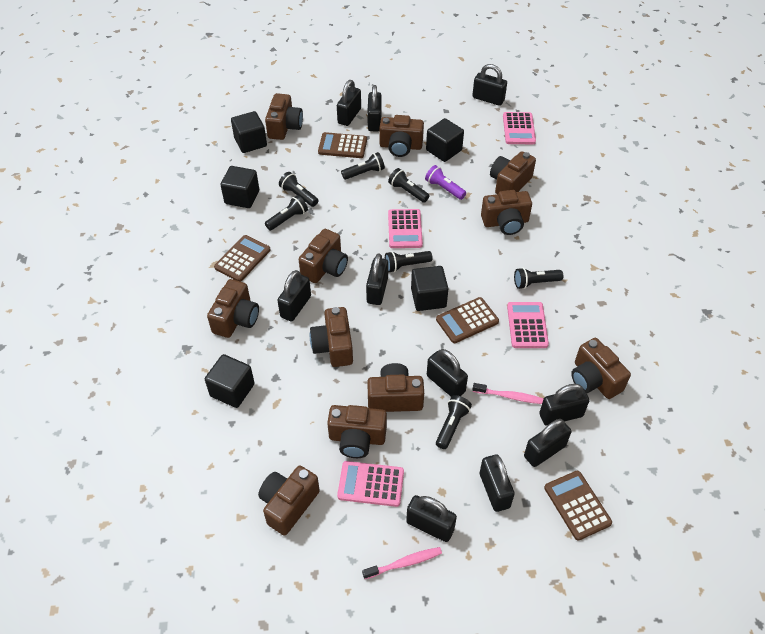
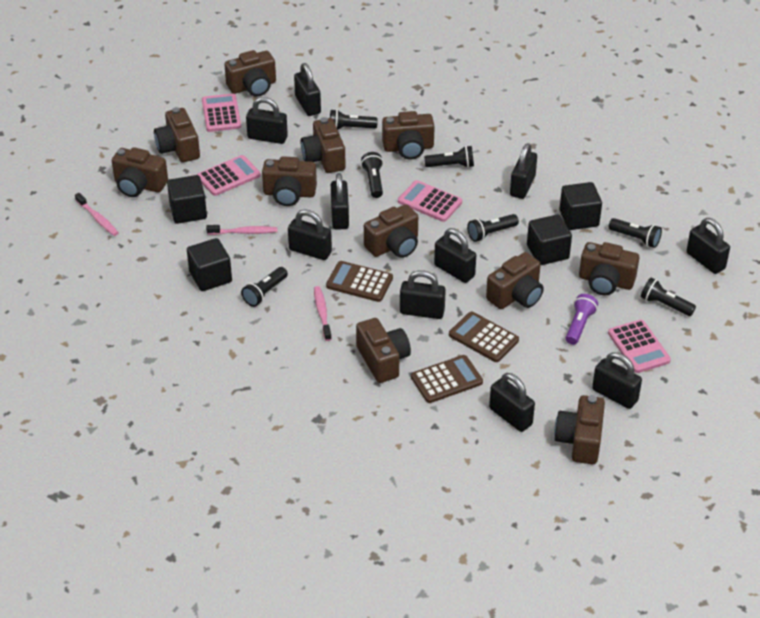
black cube: [205,354,255,408] [221,166,259,208] [231,111,267,153] [411,266,448,311] [426,118,464,162] = 5 -> [167,175,207,224] [187,238,232,291] [527,214,572,265] [560,182,602,230] = 4
brown calculator: [214,235,270,282] [318,132,367,158] [436,297,499,343] [544,471,612,541] = 4 -> [326,261,393,302] [411,355,483,403] [449,311,519,362] = 3
pink toothbrush: [362,547,442,579] [472,383,544,404] = 2 -> [75,193,118,236] [206,225,278,235] [314,286,332,341] = 3

